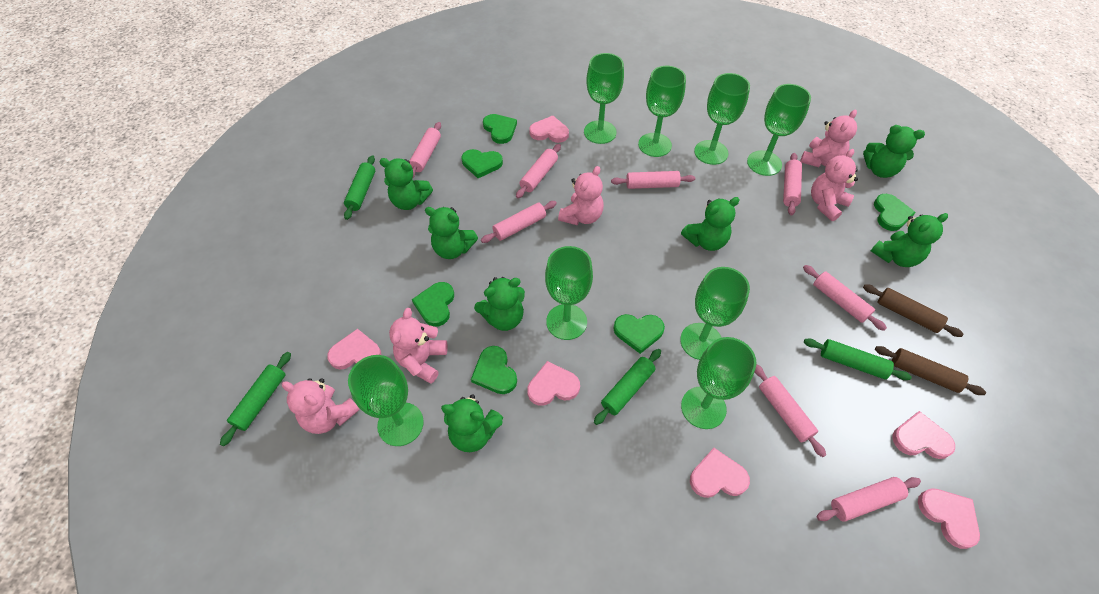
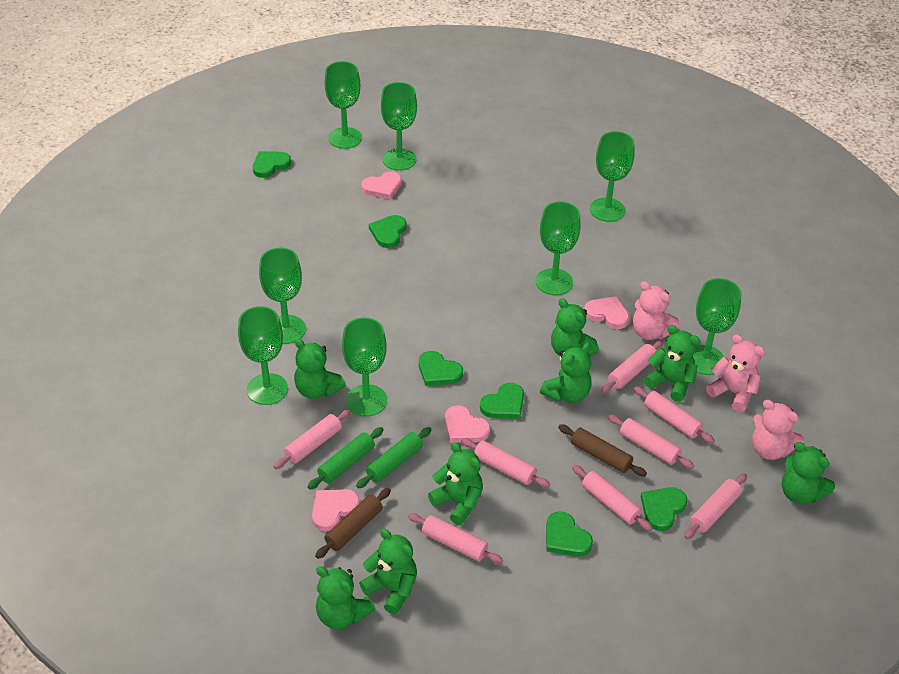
green rolling pin: [220,352,291,446] [344,155,375,220] [594,349,661,425] [804,338,912,380] = 4 -> [307,427,384,489] [356,427,432,489] = 2
green teddy bear: [379,158,433,210] [425,207,478,259] [441,394,503,452] [474,277,525,331] [681,197,740,251] [863,125,925,178] [871,213,948,267] = 7 -> [294,339,346,399] [316,566,375,630] [359,529,417,615] [428,442,483,525] [540,342,592,403] [551,298,599,356] [644,325,700,402] [781,442,835,504] = 8
pink heart: [327,329,381,370] [527,361,580,406] [529,116,569,143] [690,448,750,498] [892,411,955,459] [918,488,980,549] = 6 -> [312,489,360,531] [361,171,402,199] [445,405,490,443] [584,296,629,329] = 4
pink teddy bear: [282,378,360,434] [389,308,448,384] [558,166,604,225] [800,110,857,167] [811,149,858,221] = 5 -> [633,281,679,340] [706,334,765,412] [752,400,804,460] = 3

